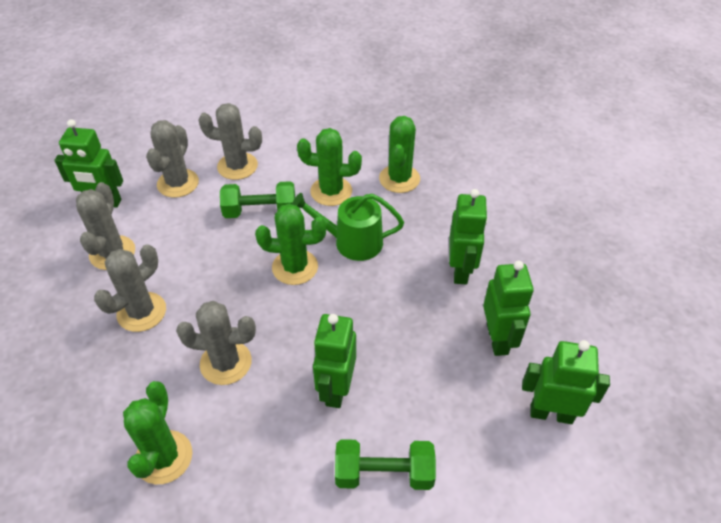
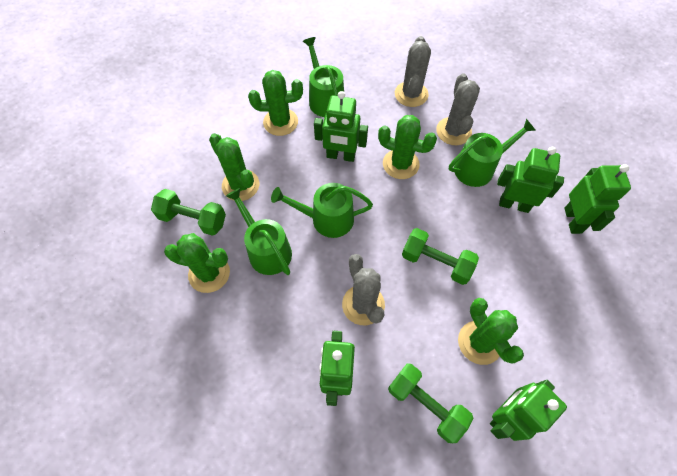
green cactus: [123,381,192,484] [255,204,326,285] [297,128,362,206] [379,116,420,193] = 4 -> [164,233,230,293] [209,133,259,201] [248,70,303,136] [378,115,437,179] [458,298,524,365] = 5
green dumbbell: [220,181,295,218] [335,439,436,490] = 2 -> [151,189,226,236] [388,364,473,443] [402,228,479,285] = 3
green watering can: [292,193,404,261] = 1 -> [226,188,292,275] [271,183,373,238] [303,37,344,117] [449,119,536,187] = 4
grey cactus: [76,182,135,270] [94,244,166,332] [146,120,199,198] [176,301,256,385] [198,103,262,180] = 5 -> [342,254,385,325] [395,36,431,107] [436,73,480,145] = 3

